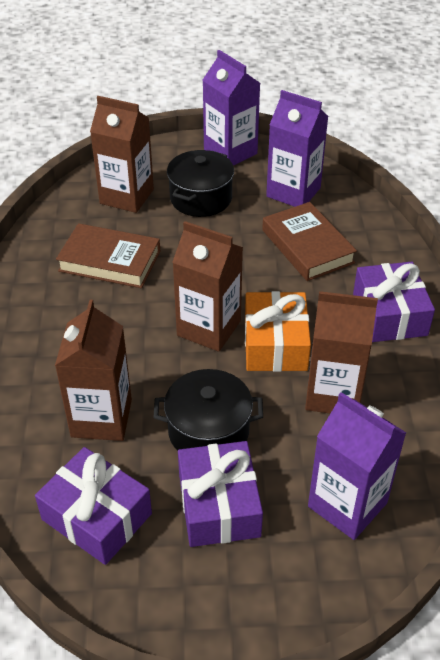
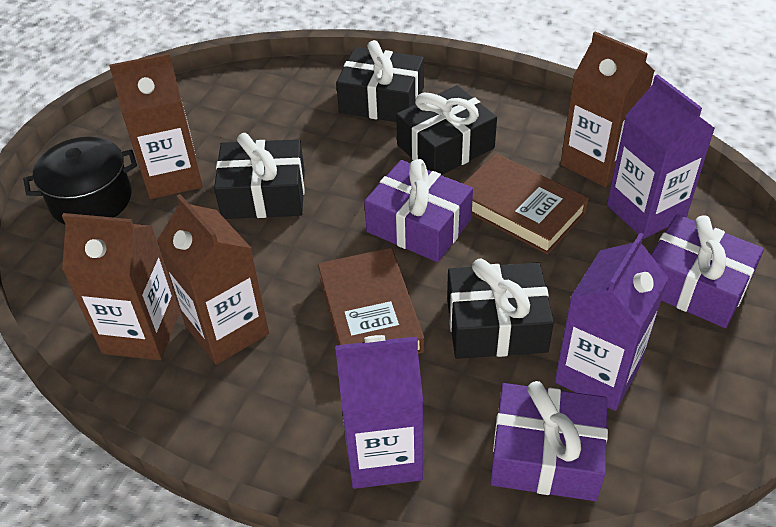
black gift: none = 0 -> [214,133,305,219] [336,40,424,122] [396,85,497,175] [447,259,554,359] = 4
black pot: [153,369,263,451] [167,150,234,217] = 2 -> [23,137,137,225] = 1
orange gift: [245,291,311,372] = 1 -> none = 0

